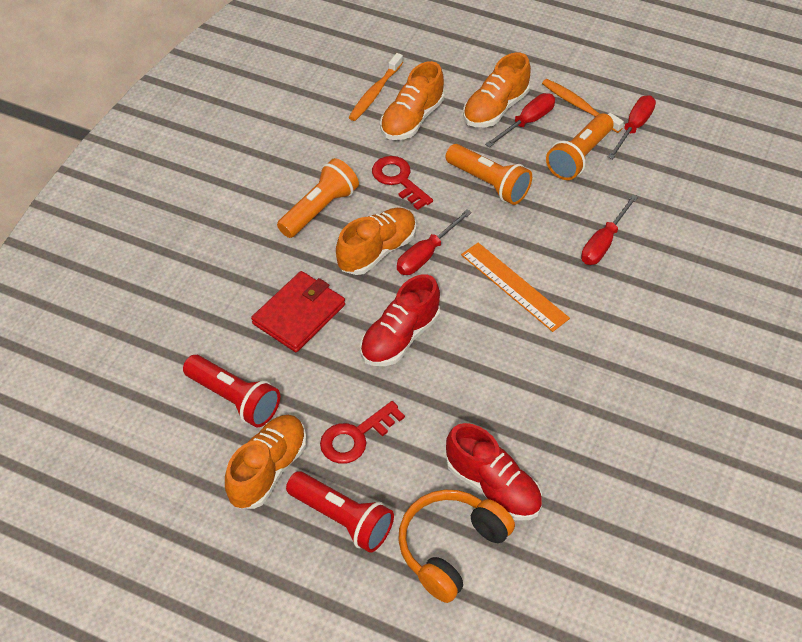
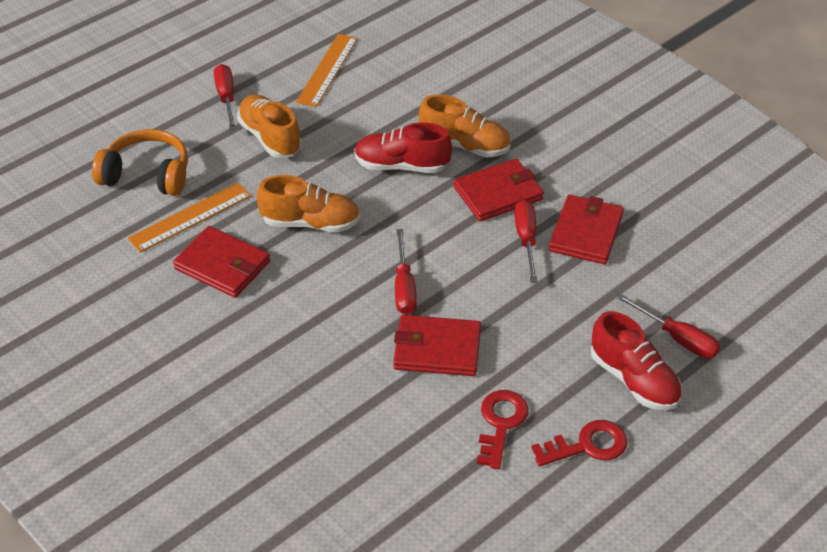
orange flashlight: [277,158,359,238] [446,144,532,205] [546,113,613,180] = 3 -> none = 0
orange ruler: [461,243,570,332] = 1 -> [128,183,251,253] [296,34,358,107] = 2
orange shoe: [225,415,307,509] [336,208,416,275] [380,61,444,140] [463,53,531,127] = 4 -> [237,94,302,158] [257,175,360,233] [419,95,510,158] = 3
orange toothbrush: [348,53,403,121] [542,79,624,133] = 2 -> none = 0
red flashlight: [183,355,280,428] [286,471,394,553] = 2 -> none = 0
red wallet: [251,271,345,352] = 1 -> [173,226,270,298] [393,315,481,376] [453,158,544,222] [549,195,624,264] = 4

